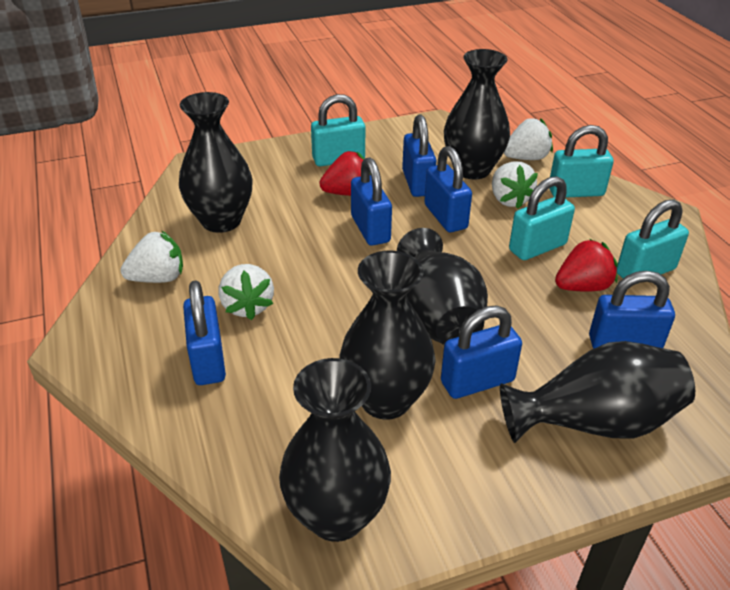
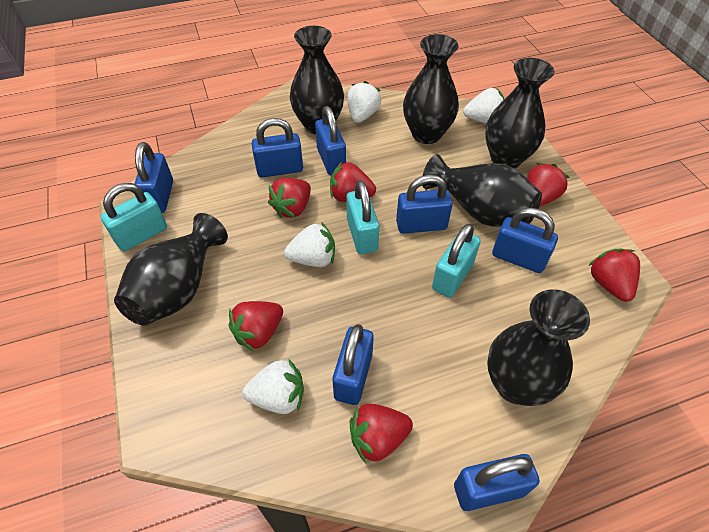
blue padlock: [183,281,226,385] [351,157,392,246] [402,115,436,197] [424,146,472,232] [441,306,522,399] [589,271,675,349] = 6 -> [134,142,173,213] [252,118,303,177] [315,106,346,175] [333,324,374,405] [396,175,453,234] [454,454,540,511] [492,208,558,273] = 7
red strawberry: [319,151,371,196] [555,239,618,292] = 2 -> [228,301,283,351] [268,178,311,218] [330,161,376,202] [350,404,413,463] [527,163,569,207] [588,248,640,302] = 6
turquoise padlock: [311,94,365,166] [509,176,575,260] [549,125,614,197] [617,199,689,284] = 4 -> [101,183,167,251] [346,180,379,254] [432,223,481,298] = 3

